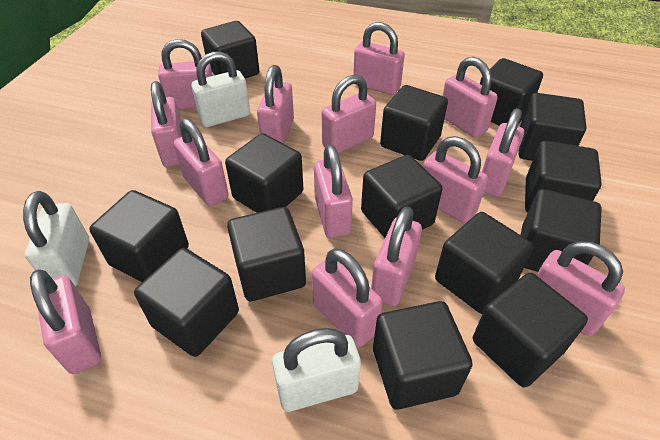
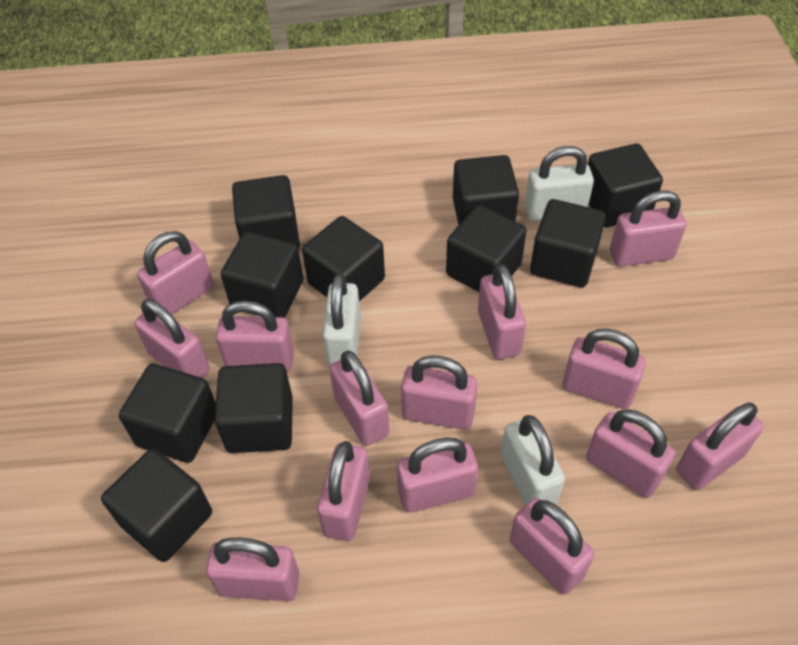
black cube: [89,190,189,282] [134,248,239,357] [201,21,259,78] [225,133,303,213] [227,207,306,301] [361,155,443,238] [373,301,473,410] [380,85,448,161] [435,212,533,314] [473,273,588,388] [480,58,543,126] [519,93,586,161] [521,189,602,272] [525,141,602,213] = 14 -> [101,448,212,562] [119,364,216,463] [215,363,293,453] [221,232,304,318] [232,175,300,249] [302,216,385,301] [446,205,526,292] [453,155,519,225] [530,199,606,287] [588,143,663,228] = 10

